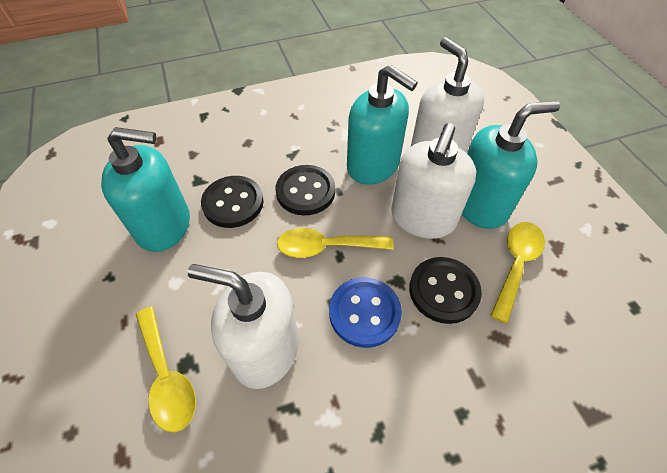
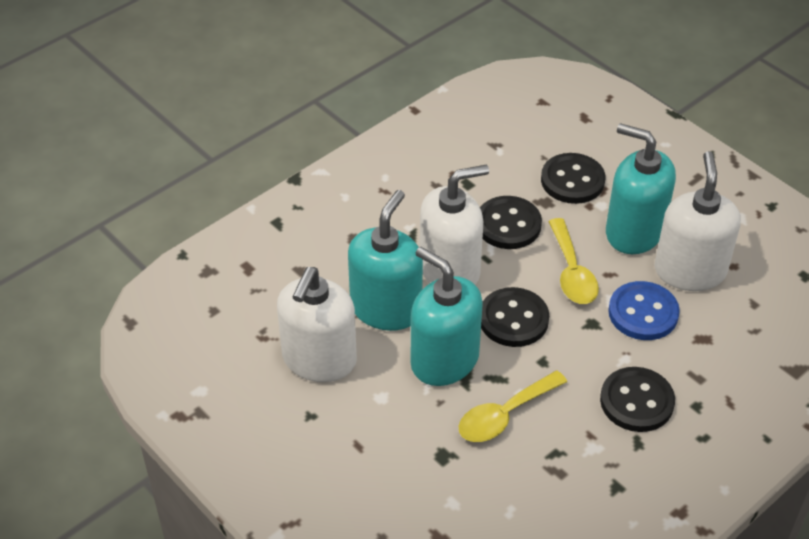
black button: [201,176,264,228] [276,165,335,215] [409,257,482,324] = 3 -> [480,196,542,249] [481,287,549,347] [541,153,605,204] [600,367,675,432] = 4
yellow spoon: [136,307,196,432] [277,228,394,258] [490,222,545,324] = 3 -> [459,371,567,442] [548,218,599,304] = 2

